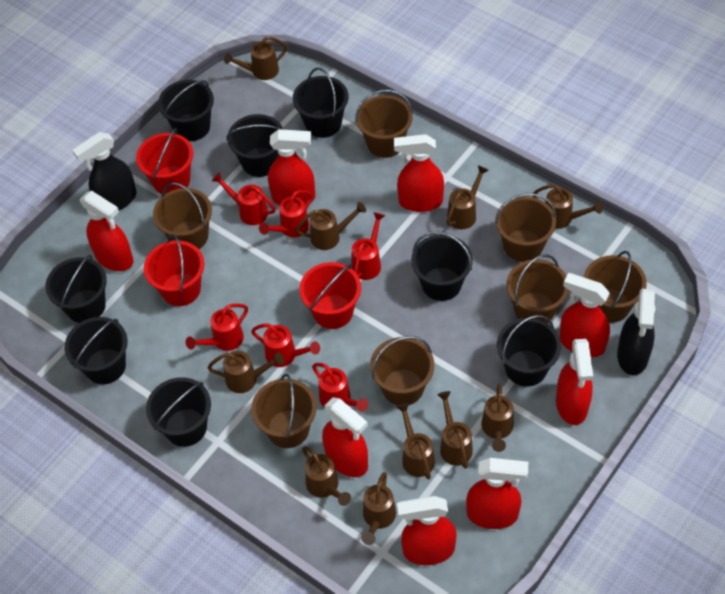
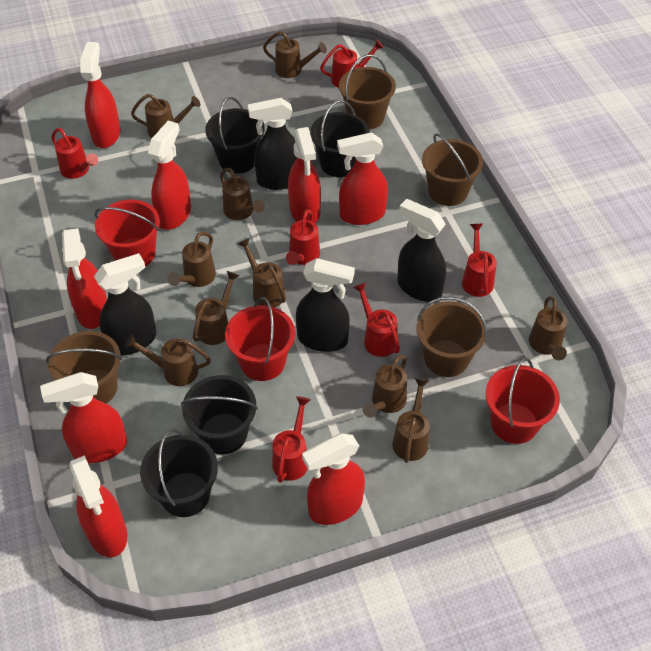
black bucket: [45,255,107,323] [64,317,128,384] [146,377,211,447] [158,80,214,141] [226,114,283,177] [293,68,348,138] [411,231,473,301] [497,315,561,387] = 8 -> [140,429,218,517] [181,375,258,455] [205,97,265,174] [310,100,370,177] = 4
black spray bottle: [72,132,136,210] [617,289,655,375] = 2 -> [94,253,156,355] [248,98,297,190] [296,258,355,352] [397,199,446,302] = 4
brown bucket: [153,182,212,249] [251,374,317,448] [355,90,413,158] [370,336,434,405] [495,193,557,262] [506,254,569,323] [584,251,647,323] = 7 -> [46,331,122,403] [339,55,396,130] [417,296,488,377] [422,133,483,206] = 4

